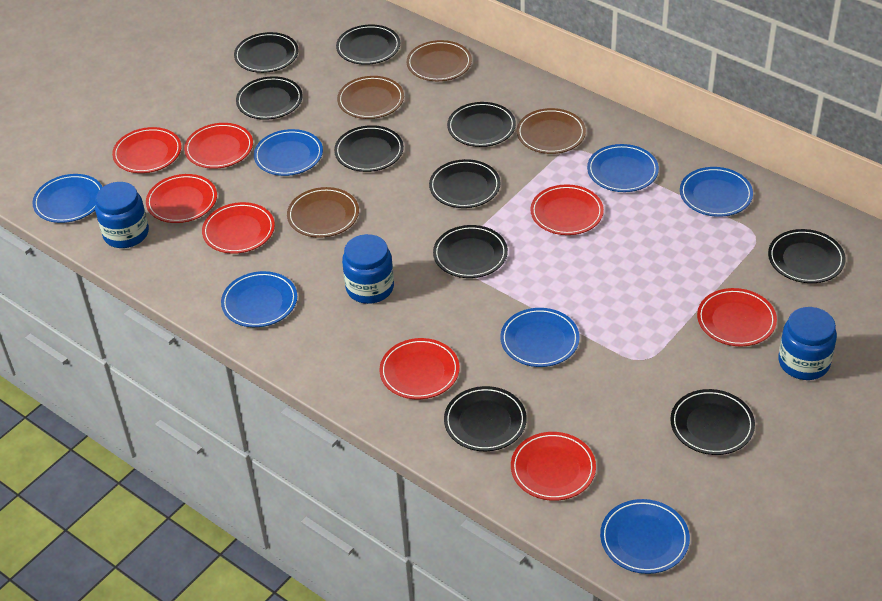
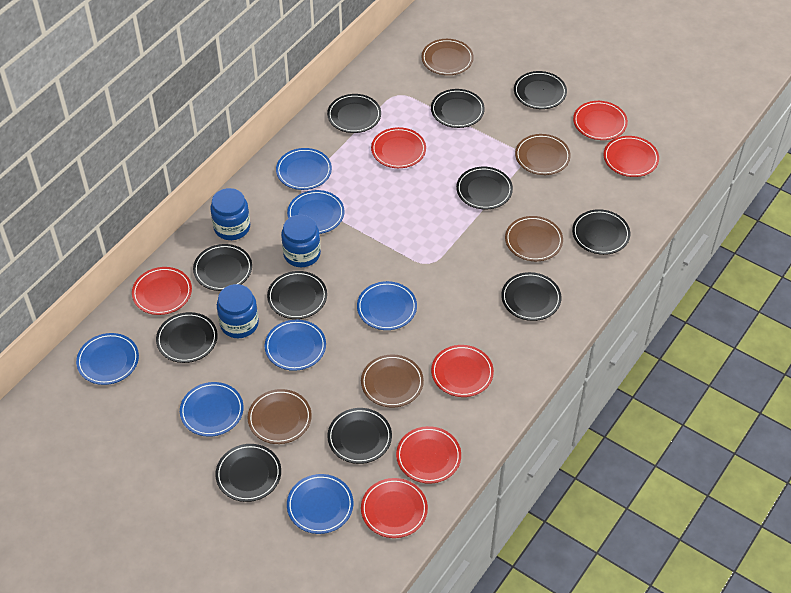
black plate: [234,32,299,73] [236,76,303,120] [334,125,404,172] [336,25,400,65] [429,159,500,208] [433,225,508,278] [444,386,527,451] [447,102,516,147] [670,389,755,455] [768,229,845,283] = 10 -> [156,312,218,363] [193,244,252,291] [215,444,281,502] [267,271,327,319] [327,94,381,133] [327,408,392,464] [431,89,485,128] [456,167,513,209] [501,272,561,321] [514,71,567,109] [572,209,630,255] = 11
brown plate: [287,187,359,238] [337,76,404,119] [407,40,472,81] [517,108,586,154] = 4 -> [248,389,312,444] [361,354,424,408] [422,39,474,75] [505,216,563,261] [515,134,571,175] = 5
red plate: [112,127,181,173] [146,174,217,223] [184,123,253,169] [202,202,275,254] [379,338,459,399] [511,432,596,501] [531,185,604,235] [697,288,777,346] = 8 -> [132,267,192,315] [361,478,428,538] [371,127,426,168] [396,426,461,484] [431,345,494,397] [573,101,628,140] [604,136,659,177] = 7

